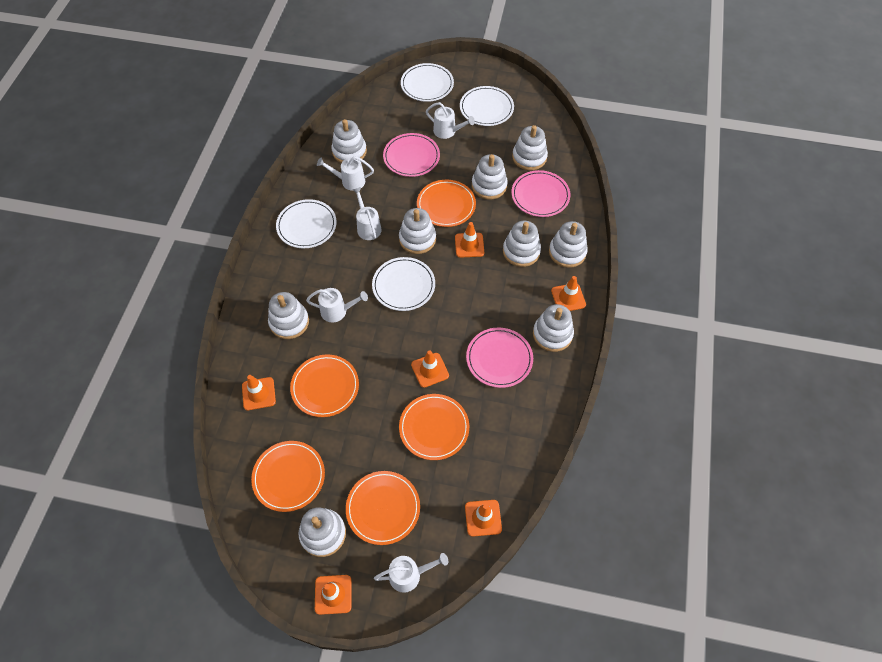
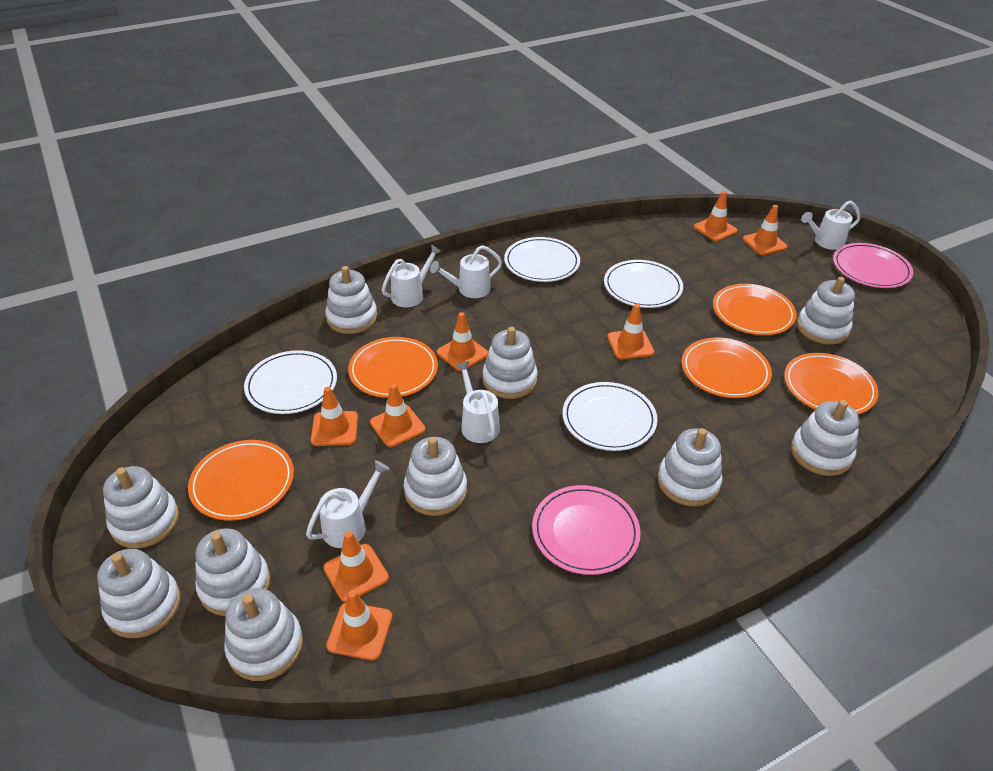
orange traffic cone: [242,375,276,410] [315,575,352,615] [411,350,449,388] [455,222,484,258] [465,500,502,537] [551,276,586,311] = 6 -> [311,387,358,446] [324,531,389,603] [326,590,393,661] [370,384,425,447] [437,312,488,371] [607,304,654,360] [694,191,738,241] [743,205,787,255] = 8
pink plate: [383,133,440,177] [466,327,533,388] [511,170,570,217] = 3 -> [532,485,641,575] [833,243,913,288] = 2
white stacking toy: [268,292,309,339] [298,508,346,557] [331,119,367,163] [399,208,436,254] [472,154,508,200] [503,221,541,267] [512,125,548,171] [533,304,574,352] [549,221,588,268] = 9 -> [97,549,181,638] [103,466,179,549] [195,528,271,616] [224,588,303,681] [325,266,378,334] [404,437,467,516] [482,327,538,399] [658,428,723,506] [791,400,860,476] [797,277,855,345] = 10

